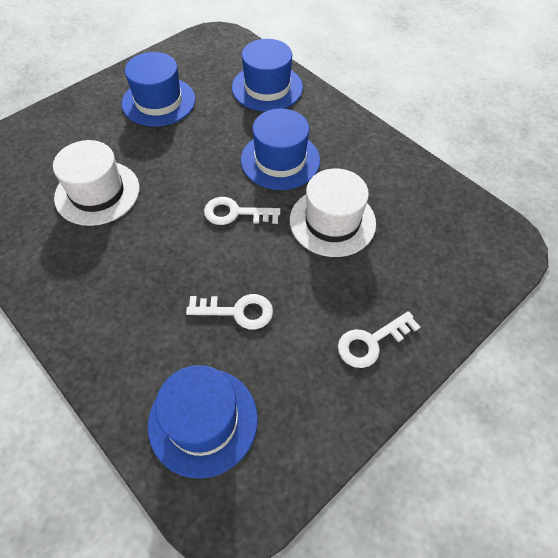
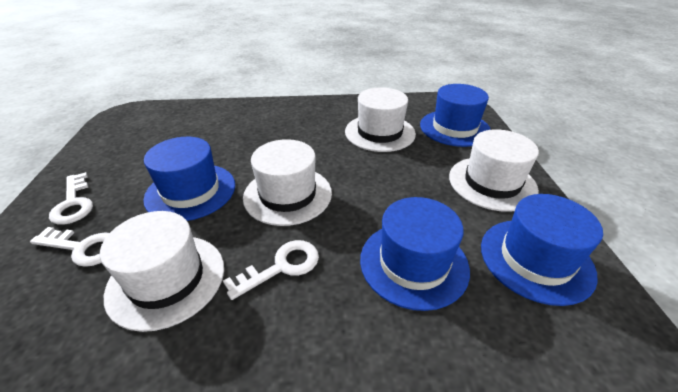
white hat: [53,140,139,226] [290,168,376,257] = 2 -> [100,211,224,332] [243,139,332,226] [345,87,416,152] [449,129,539,212] = 4

